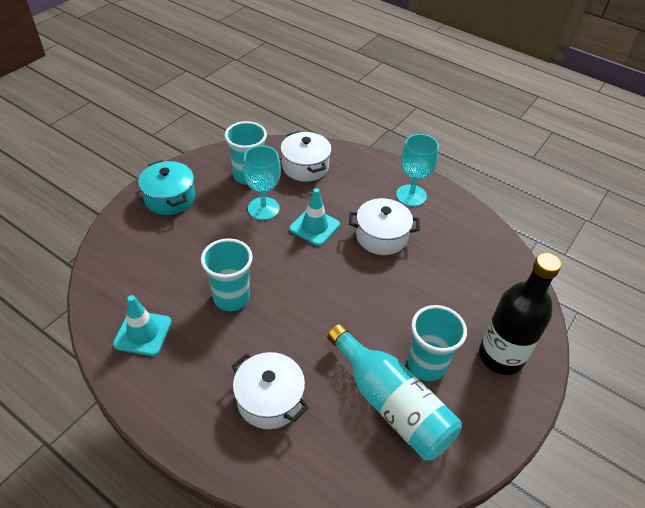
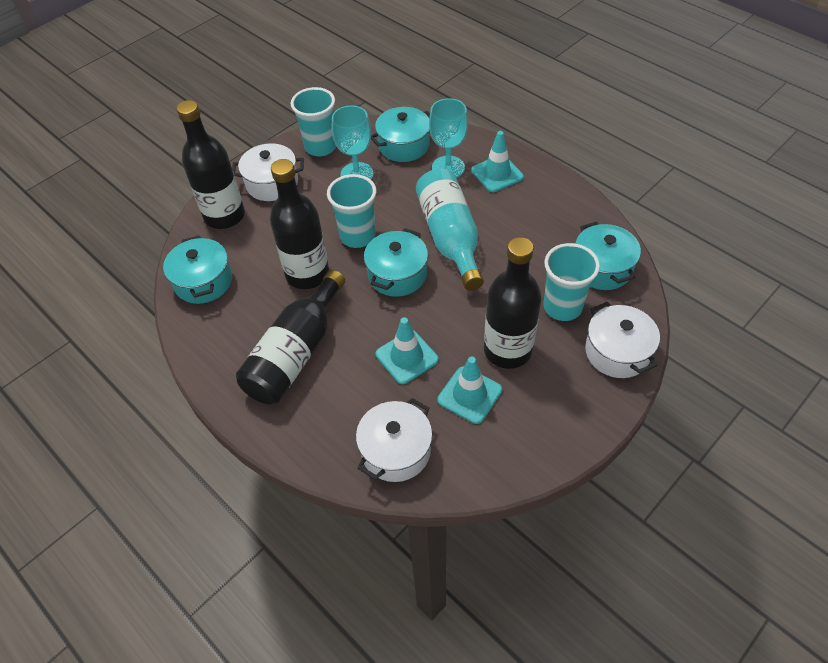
black bottle: [479,253,561,375] = 1 -> [176,100,245,229] [236,270,345,404] [270,159,329,289] [484,237,542,369] = 4
turquoise pot: [138,160,195,215] = 1 -> [163,235,232,304] [364,228,428,297] [371,107,430,162] [575,221,641,290] = 4
turquoise traffic cone: [113,295,172,356] [289,188,340,246] = 2 -> [376,317,439,384] [437,356,502,424] [471,131,524,192] = 3

